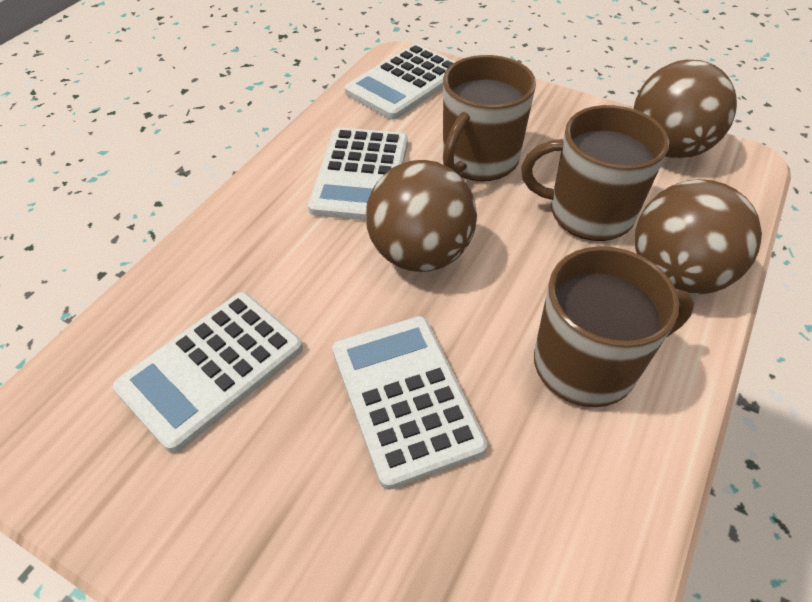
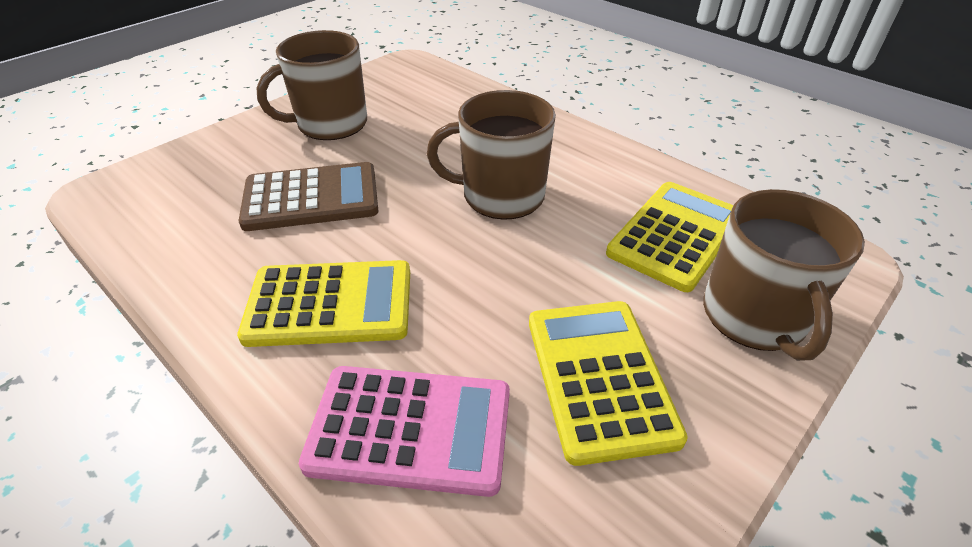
brown ball: [366,160,477,272] [634,60,737,158] [635,179,762,295] = 3 -> none = 0
brown calculator: none = 0 -> [239,162,378,231] = 1
pink calculator: none = 0 -> [299,366,510,497] = 1
white calculator: [113,292,303,453] [308,127,408,221] [332,316,487,490] [345,44,455,120] = 4 -> none = 0
yellow calculator: none = 0 -> [237,260,410,347] [529,301,688,466] [606,182,733,292] = 3

